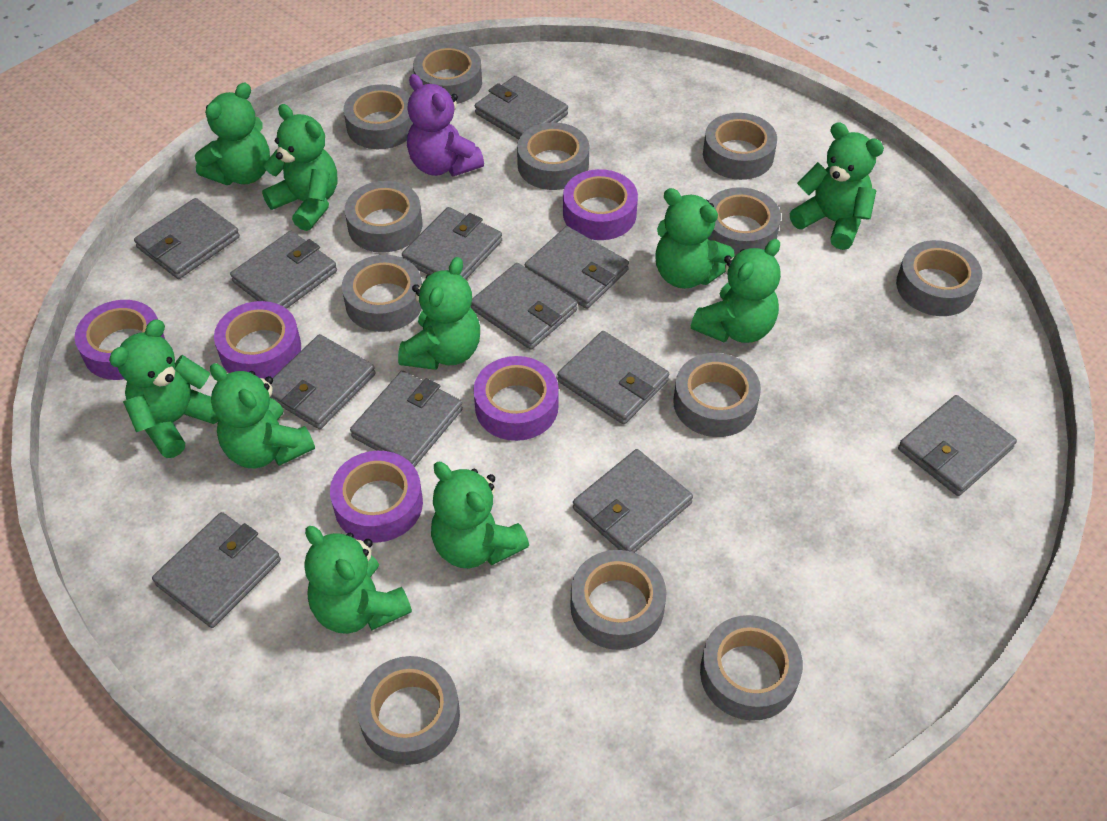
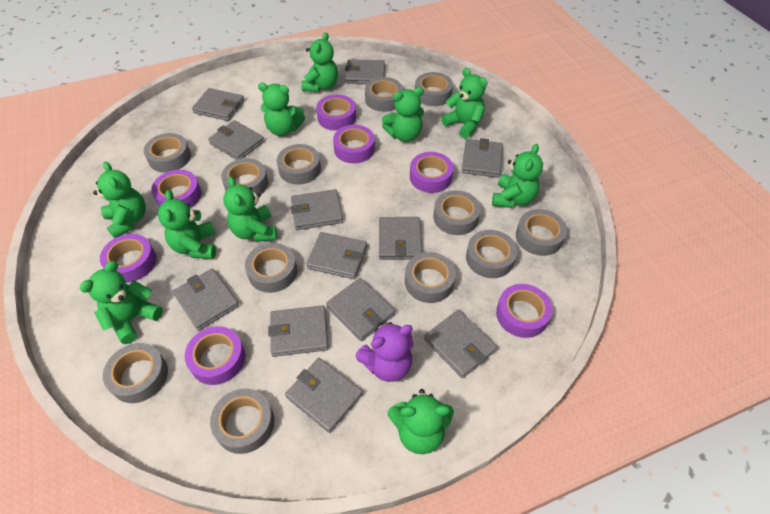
purple tape: [74,300,165,380] [214,301,301,379] [330,451,423,543] [474,356,559,441] [563,169,638,240] = 5 -> [100,234,156,283] [151,170,201,208] [185,326,245,385] [316,95,356,131] [333,125,375,163] [410,152,454,193] [496,284,553,338] = 7

